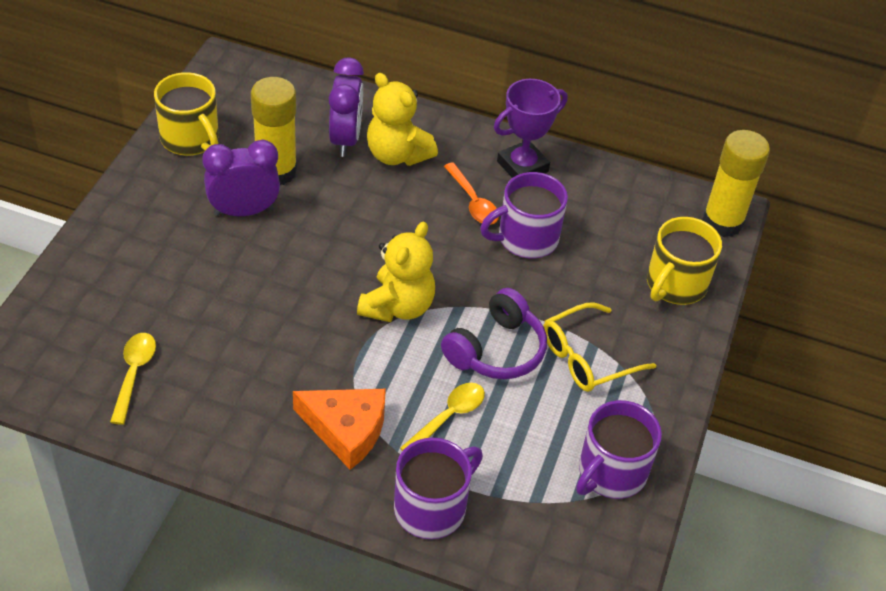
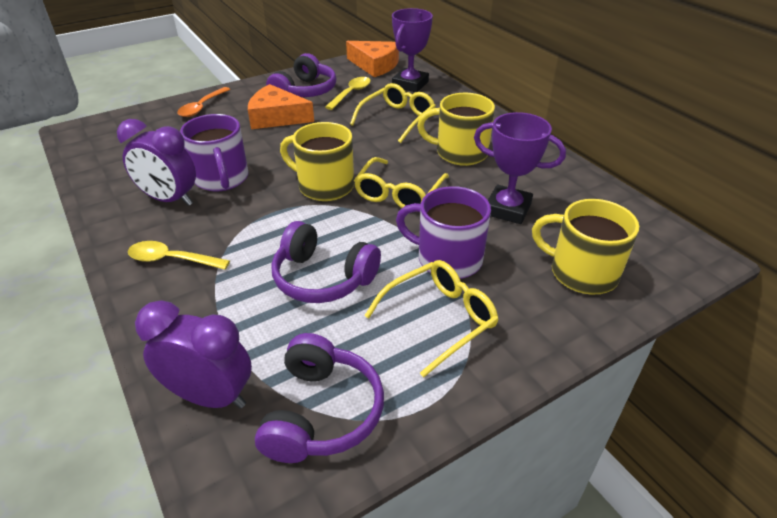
orange cheese: [293,389,386,470] = 1 -> [248,84,314,129] [346,41,399,77] = 2
purple headphones: [441,288,547,379] = 1 -> [255,333,384,463] [266,53,336,97] [271,221,381,303] = 3
purple mug: [394,438,483,539] [480,172,568,258] [576,400,662,499] = 3 -> [180,114,249,191] [396,186,491,279] = 2
purple trophy: [494,79,567,178] = 1 -> [392,8,433,92] [474,112,566,224] = 2
yellow glasses: [543,302,656,392] = 1 -> [350,83,436,143] [354,157,449,208] [364,260,499,377] = 3
yellow glue stick: [251,77,297,185] [702,130,770,237] = 2 -> none = 0
yellow mug: [154,72,219,156] [647,217,722,305] = 2 -> [280,122,354,201] [417,93,495,166] [532,199,639,295] = 3
yellow teddy bear: [357,222,435,322] [367,73,438,166] = 2 -> none = 0

